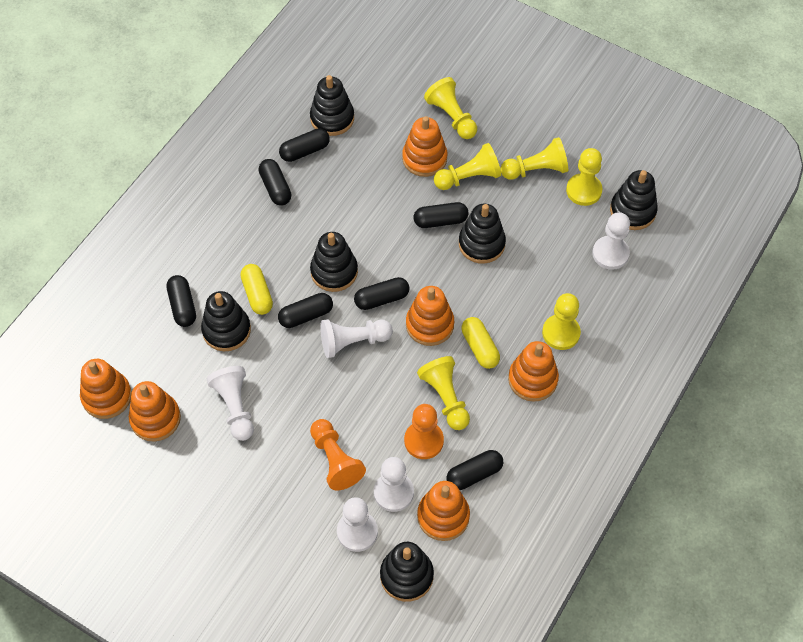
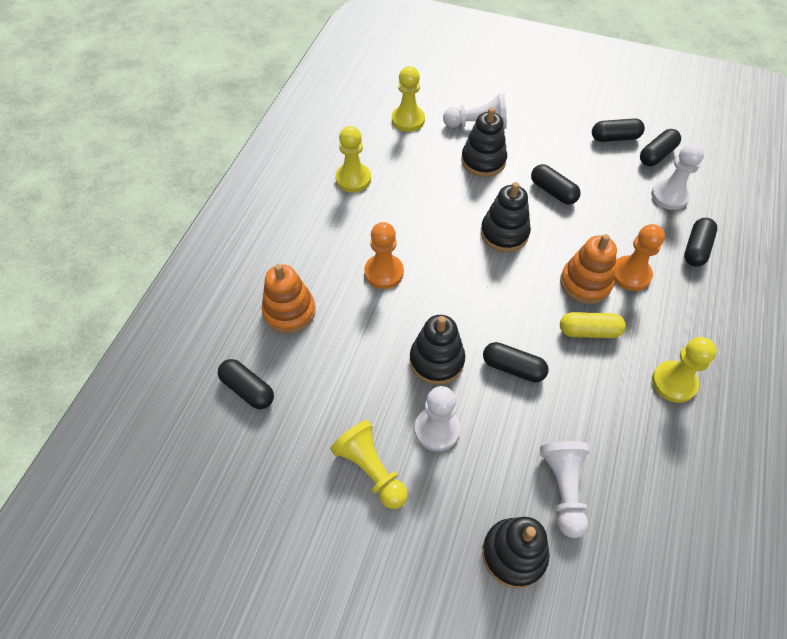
black capsule: [167,275,196,327] [259,159,291,206] [278,293,333,328] [279,128,330,162] [354,277,409,310] [414,202,468,228] [447,450,503,490] = 7 -> [218,359,274,409] [483,342,549,382] [531,164,581,205] [592,118,645,142] [640,129,681,166] [684,218,717,267] = 6
black stacking toy: [201,291,251,351] [310,75,354,136] [310,232,358,292] [380,542,434,602] [459,204,506,264] [610,170,658,230] = 6 -> [410,315,465,385] [461,107,507,177] [481,182,531,252] [482,517,549,588] = 4
orange stacking toy: [80,359,132,419] [129,381,181,442] [402,116,447,177] [406,286,454,346] [417,481,470,541] [508,341,559,402] = 6 -> [261,264,316,334] [560,234,617,304] = 2
white pawn: [207,366,254,441] [320,319,393,358] [337,497,378,552] [374,457,414,512] [592,212,630,270] = 5 -> [414,386,460,451] [443,93,507,129] [540,441,590,538] [651,143,704,210] = 4
yellow capsule: [240,264,273,315] [461,317,500,369] = 2 -> [560,312,626,338] = 1
yellow pawn: [417,356,470,430] [424,77,477,139] [434,143,501,190] [501,137,568,180] [542,293,581,350] [566,148,602,206] = 6 -> [330,420,408,509] [335,126,371,192] [392,66,425,132] [652,337,717,403] = 4

